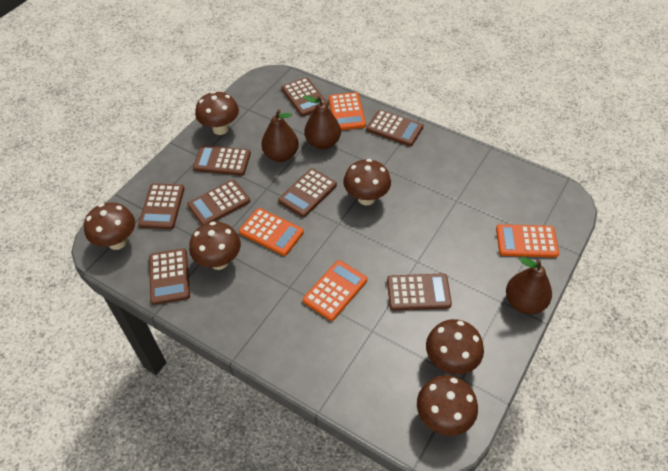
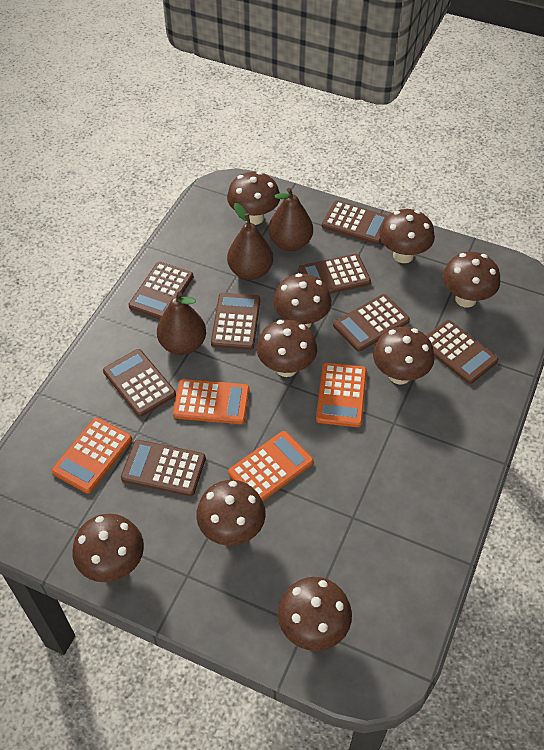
brown mushroom: [84,203,135,250] [189,222,241,270] [195,91,239,135] [343,159,391,206] [417,375,478,436] [426,319,484,374] = 6 -> [73,514,144,582] [196,480,266,546] [227,171,280,225] [257,319,317,377] [273,273,332,328] [278,577,352,651] [373,327,434,384] [379,209,435,263] [442,252,500,307] = 9

